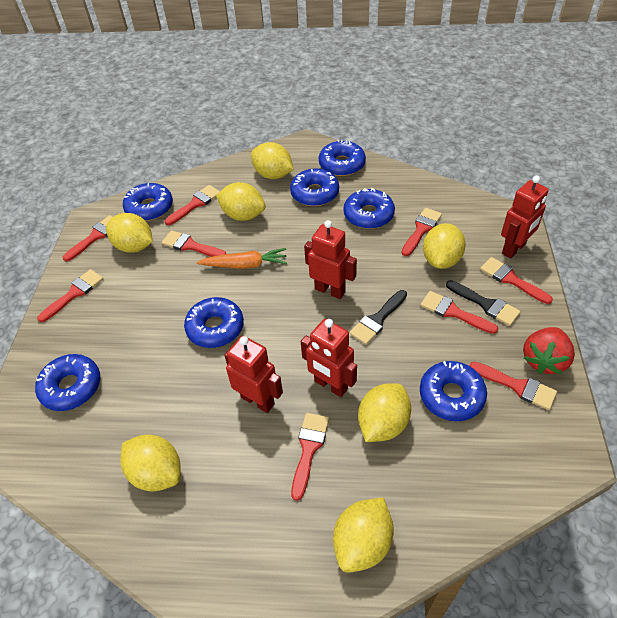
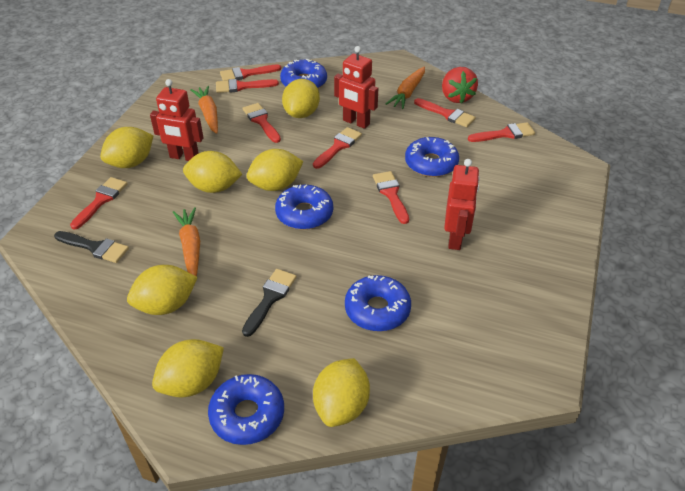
blue donut: [35,354,100,411] [123,183,173,221] [184,297,244,348] [290,169,339,206] [319,140,366,176] [343,188,395,229] [420,361,487,421] = 7 -> [208,374,284,445] [275,184,333,230] [280,59,327,89] [345,275,411,331] [405,137,459,177] = 5
orange carrot: [197,248,287,269] = 1 -> [173,207,200,277] [190,86,218,134] [386,66,425,109] = 3
red brush: [37,269,103,322] [63,215,112,261] [162,230,226,257] [165,185,220,225] [291,413,329,501] [401,208,442,256] [420,291,498,334] [469,362,557,410] [480,257,553,304] = 9 -> [70,177,128,230] [216,79,279,93] [220,64,281,81] [243,103,281,143] [313,127,362,169] [373,171,409,224] [414,98,476,127] [468,122,535,142] = 8
red robot: [224,336,283,413] [301,319,357,397] [304,220,357,299] [501,176,549,259] = 4 -> [150,79,203,161] [334,46,378,129] [444,159,480,250] = 3

